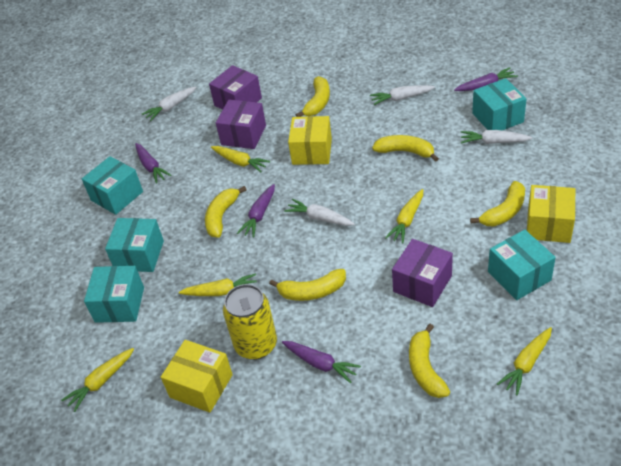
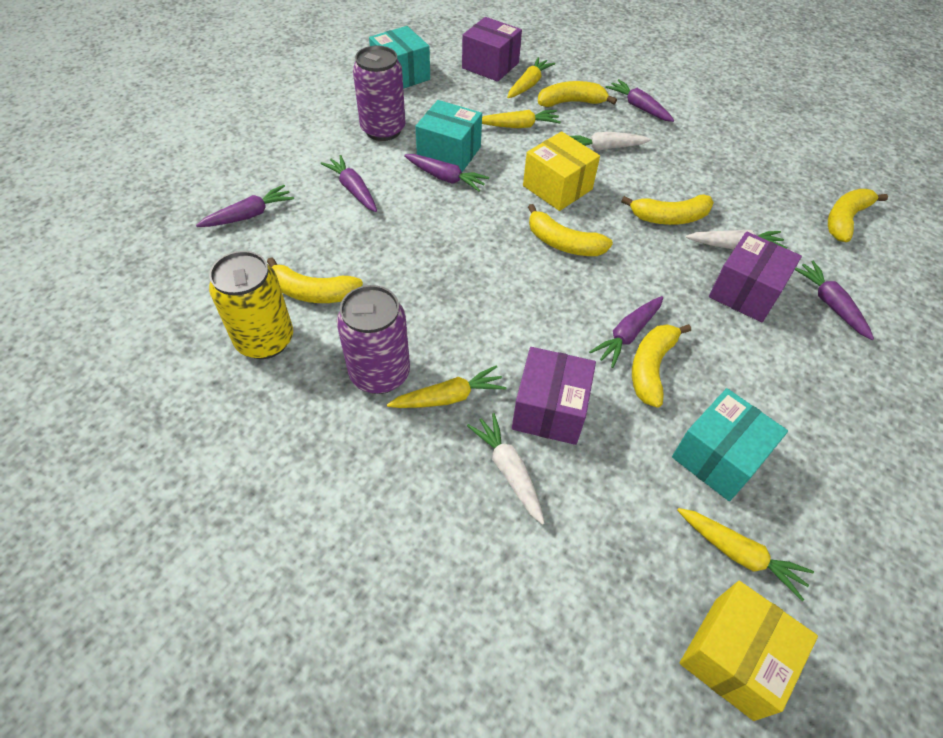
purple can: none = 0 -> [337,285,410,394] [353,46,405,141] = 2
purple carrot: [135,143,172,183] [237,184,275,237] [282,341,361,383] [454,67,518,91] = 4 -> [196,185,294,227] [321,155,377,212] [404,154,489,192] [589,296,663,368] [605,79,674,122] [795,261,874,340] = 6
turquoise box: [82,156,143,215] [84,266,144,323] [105,218,164,272] [472,78,527,130] [488,230,556,300] = 5 -> [369,26,430,89] [415,100,482,172] [672,388,788,501] = 3
white carrot: [142,87,196,121] [284,199,355,226] [370,85,435,105] [461,130,533,144] = 4 -> [467,413,545,525] [570,132,651,150] [686,230,787,250] = 3
yellow box: [161,340,233,413] [288,116,332,165] [527,185,575,243] = 3 -> [523,131,600,211] [680,581,818,721] = 2
yellow carrot: [61,348,134,412] [179,274,257,296] [211,146,270,172] [385,189,423,244] [497,327,552,395] = 5 -> [387,365,506,408] [482,110,561,128] [507,57,555,98] [677,508,814,601] = 4

